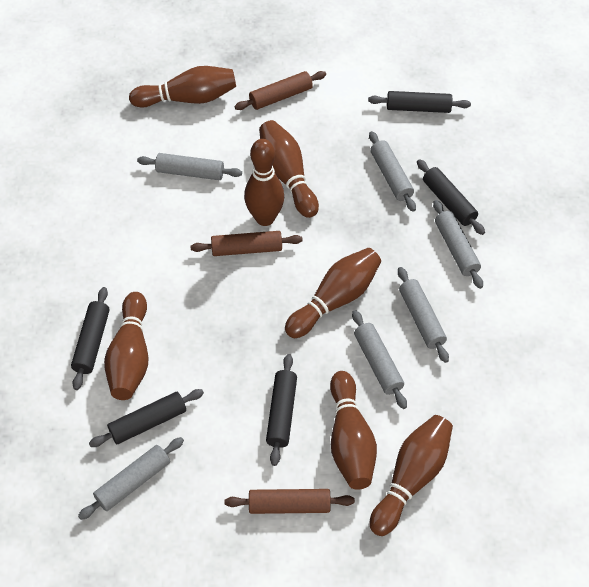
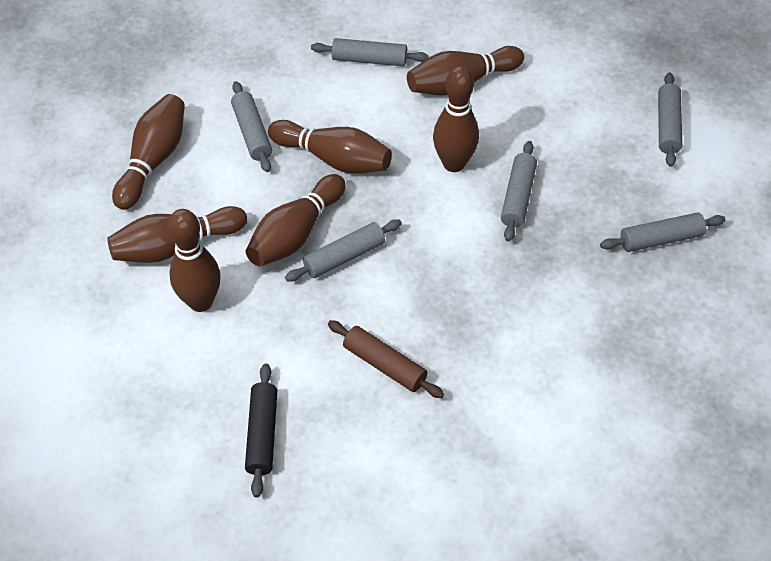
black rolling pin: [71,287,110,390] [89,389,204,447] [266,354,297,466] [368,91,471,113] [417,159,485,235] = 5 -> [245,364,277,497] = 1
brown rolling pin: [190,231,303,256] [225,489,355,514] [234,71,326,110] = 3 -> [328,320,444,398] = 1

